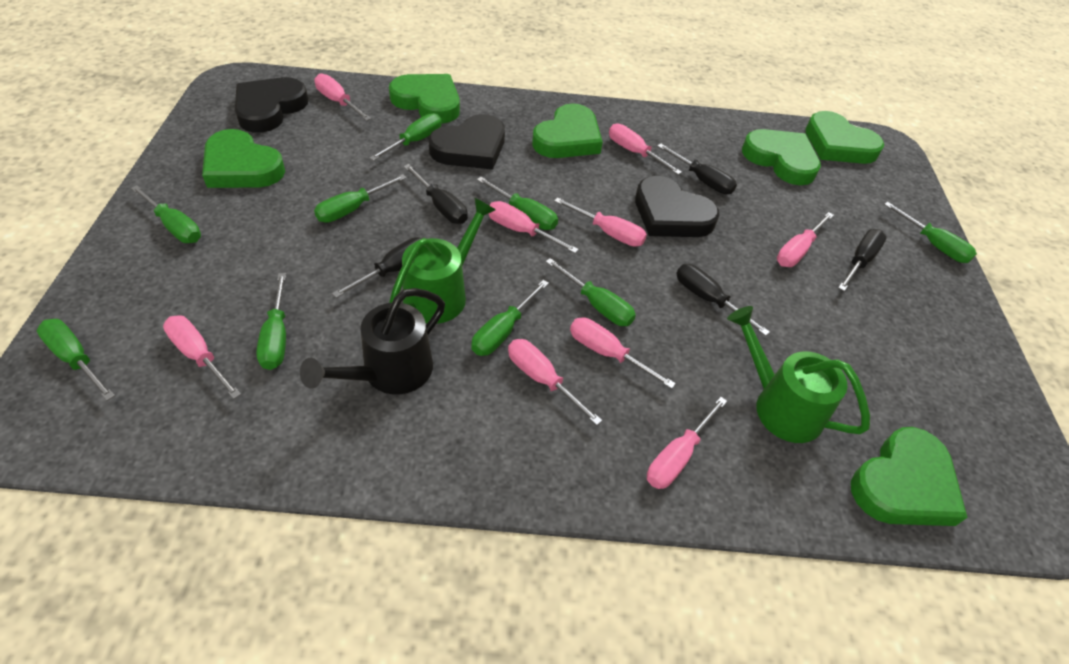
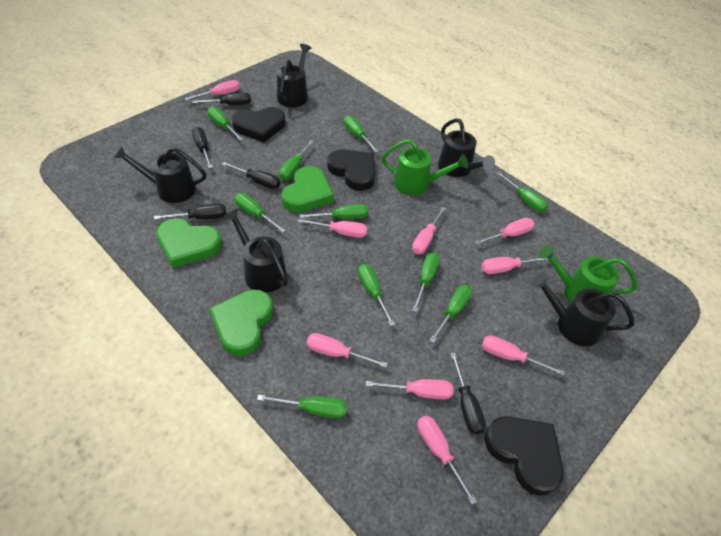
black watering can: [300,288,445,394] = 1 -> [114,146,207,203] [224,208,288,293] [277,44,311,107] [438,118,495,177] [531,273,634,346] = 5
green heart: [202,129,285,188] [389,74,460,124] [532,103,603,158] [742,129,821,185] [805,111,884,164] [851,427,968,526] = 6 -> [156,218,222,268] [209,289,273,356] [281,166,334,212] = 3
green screwdriver: [37,319,115,401] [131,185,201,243] [256,273,286,370] [314,174,407,223] [369,113,442,161] [471,280,549,356] [477,177,558,230] [546,258,636,326] [884,202,977,263] = 9 -> [208,107,243,141] [234,193,286,233] [257,394,347,419] [279,140,314,180] [300,204,368,219] [344,116,379,153] [358,264,395,326] [412,253,440,312] [430,285,472,343] [496,172,548,212] = 10

